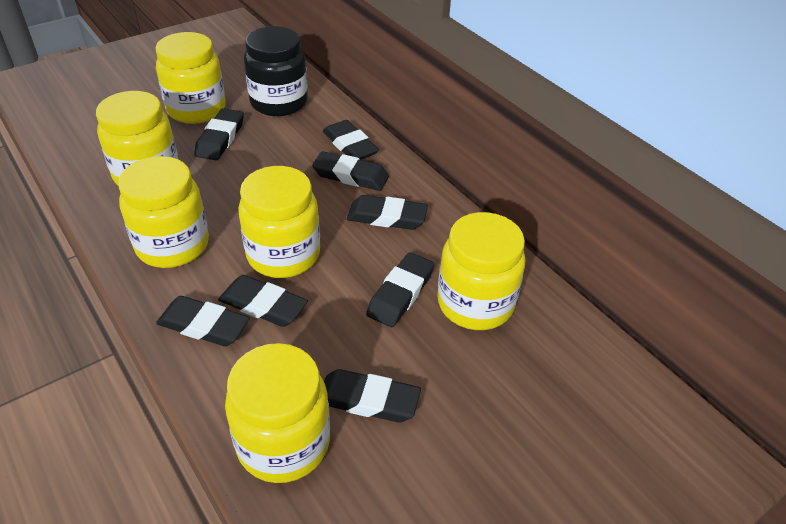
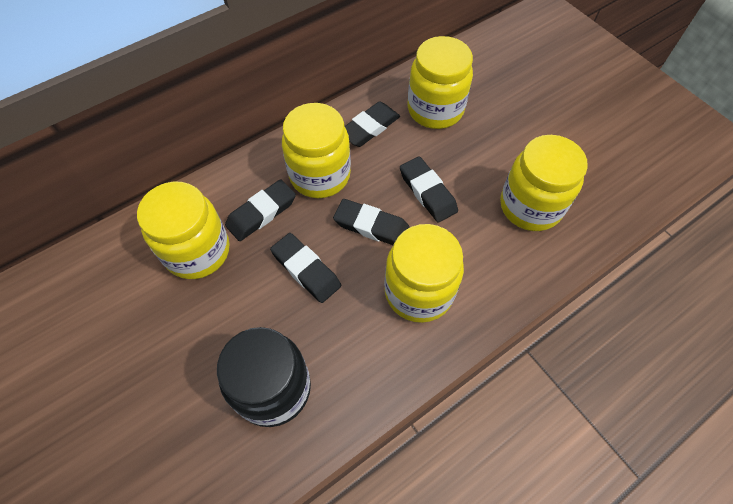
black eraser: [156,296,250,347] [194,108,244,160] [218,275,308,327] [312,151,389,191] [323,120,379,160] [324,369,421,423] [347,195,428,230] [366,252,435,327] = 8 -> [225,179,296,241] [270,233,341,303] [333,199,410,245] [345,101,400,147] [400,156,458,223] = 5
yellow jar: [96,91,179,185] [118,156,209,268] [156,32,226,124] [225,343,330,483] [238,166,320,278] [437,212,526,330] = 6 -> [137,182,230,279] [282,103,351,198] [384,224,464,323] [408,36,473,129] [500,135,588,231] = 5

